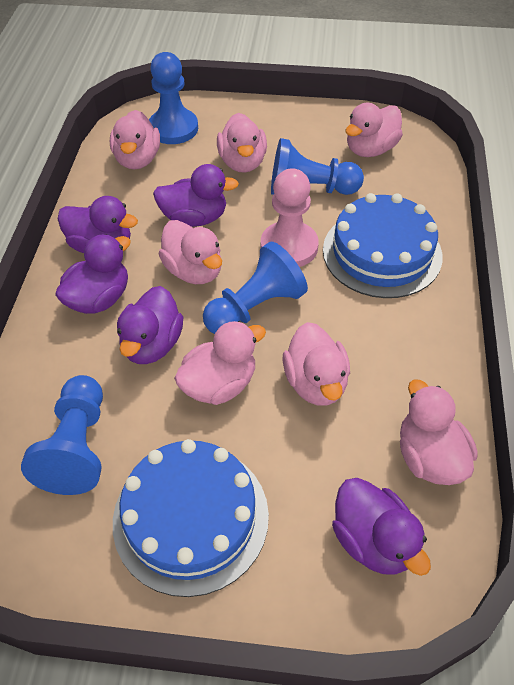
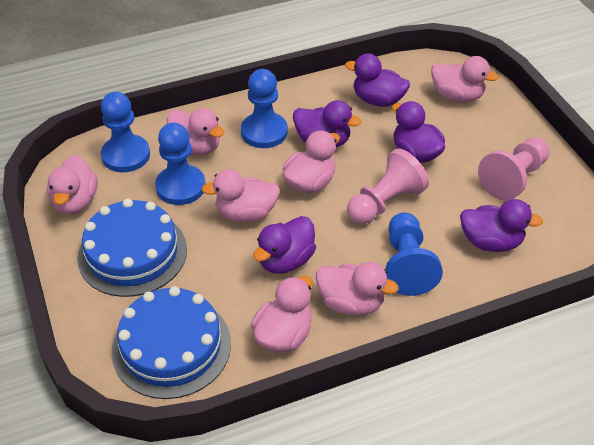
pink pawn: [261,168,319,267] = 1 -> [347,148,429,224] [478,137,550,200] = 2

